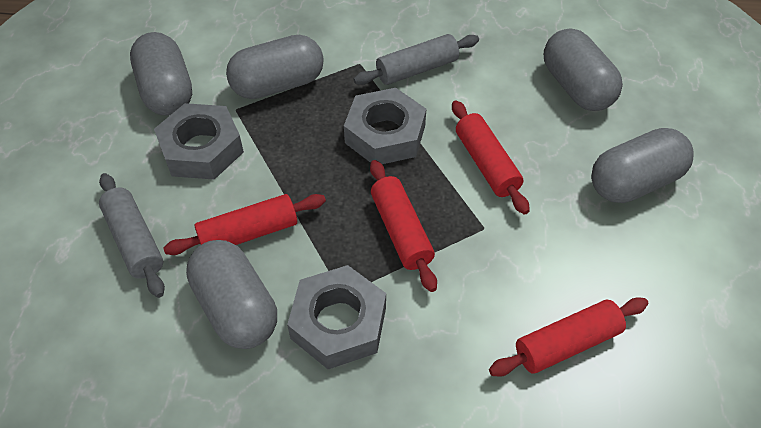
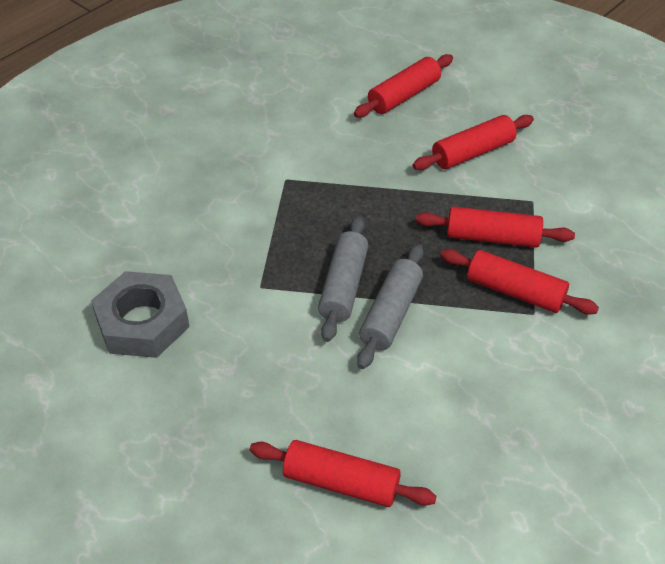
grey capsule: [130,32,192,116] [186,240,277,349] [226,35,324,99] [544,28,623,111] [591,128,693,203] = 5 -> none = 0
grey nut: [154,103,244,180] [287,265,386,369] [344,88,426,164] = 3 -> [91,271,190,358] = 1
red rolling pin: [163,194,326,255] [370,160,437,292] [452,100,530,215] [489,297,648,376] = 4 -> [250,440,437,507] [354,54,453,118] [413,115,534,170] [416,206,575,248] [440,249,599,315] = 5

